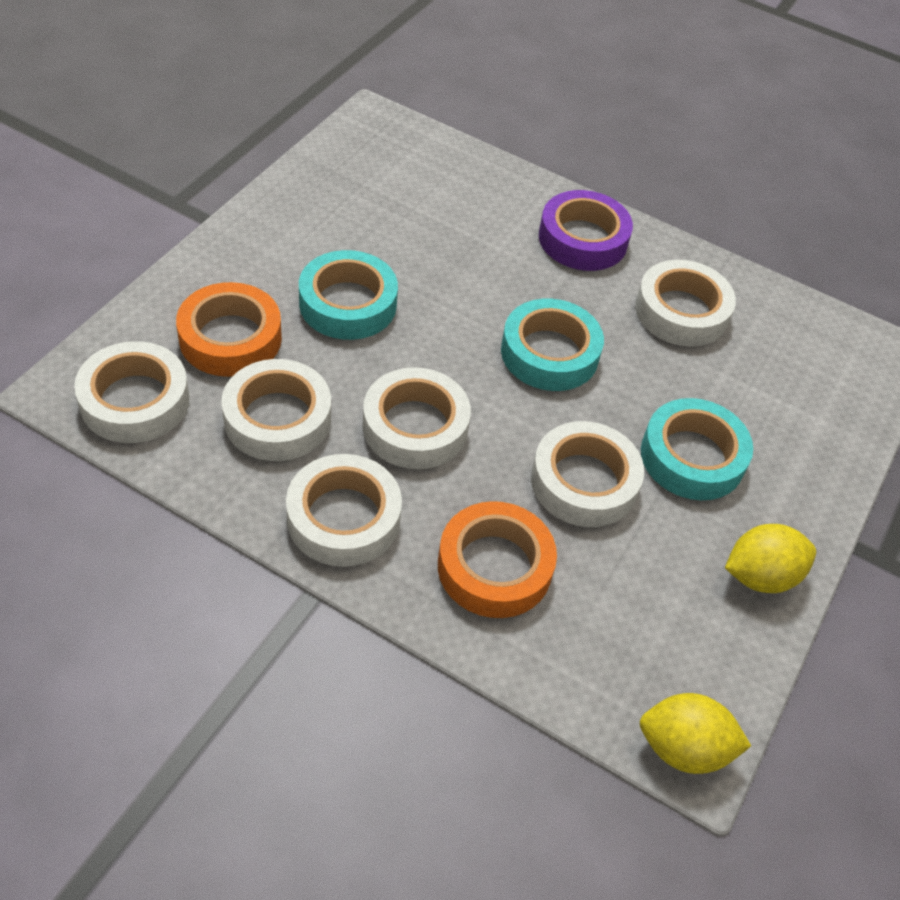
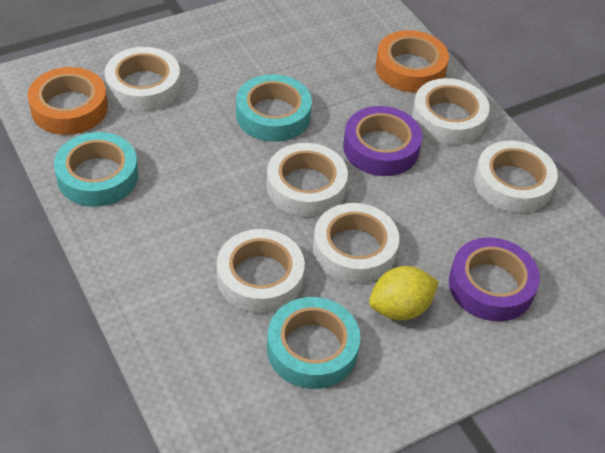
purple tape: [539,190,633,271] = 1 -> [343,106,422,176] [449,238,540,321] = 2
yellow lemon: [640,693,751,774] [725,524,816,593] = 2 -> [369,266,439,320] = 1

